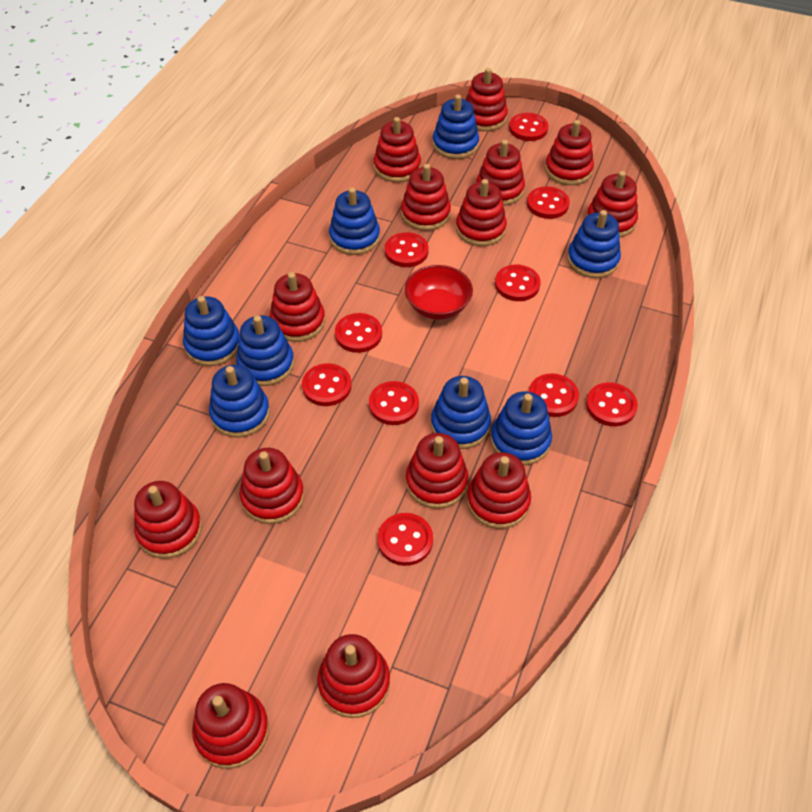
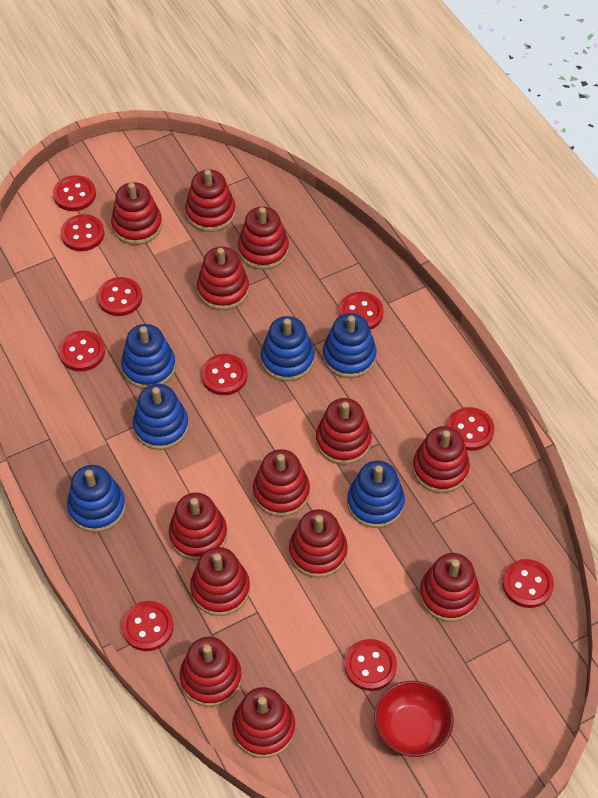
blue stacking toy: [183,296,239,366] [209,365,270,438] [236,315,294,386] [329,188,380,255] [431,376,491,449] [433,95,479,159] [491,391,552,465] [567,210,621,278] = 8 -> [67,465,126,532] [121,324,176,389] [133,384,189,450] [261,316,314,381] [323,313,377,378] [347,461,405,528] = 6
red stacking toy: [134,481,202,558] [192,683,269,769] [239,448,304,524] [270,272,325,342] [317,634,390,718] [373,117,421,182] [401,164,451,231] [406,433,469,509] [456,179,507,246] [466,68,508,131] [467,452,531,529] [476,140,525,206] [545,120,594,185] [587,171,638,237] = 14 -> [111,182,162,245] [169,493,227,561] [180,637,242,707] [185,170,236,232] [190,547,250,616] [197,246,249,310] [232,687,295,758] [238,206,289,270] [253,449,310,517] [289,509,348,578] [316,398,372,465] [412,426,470,493] [419,553,480,622] = 13

